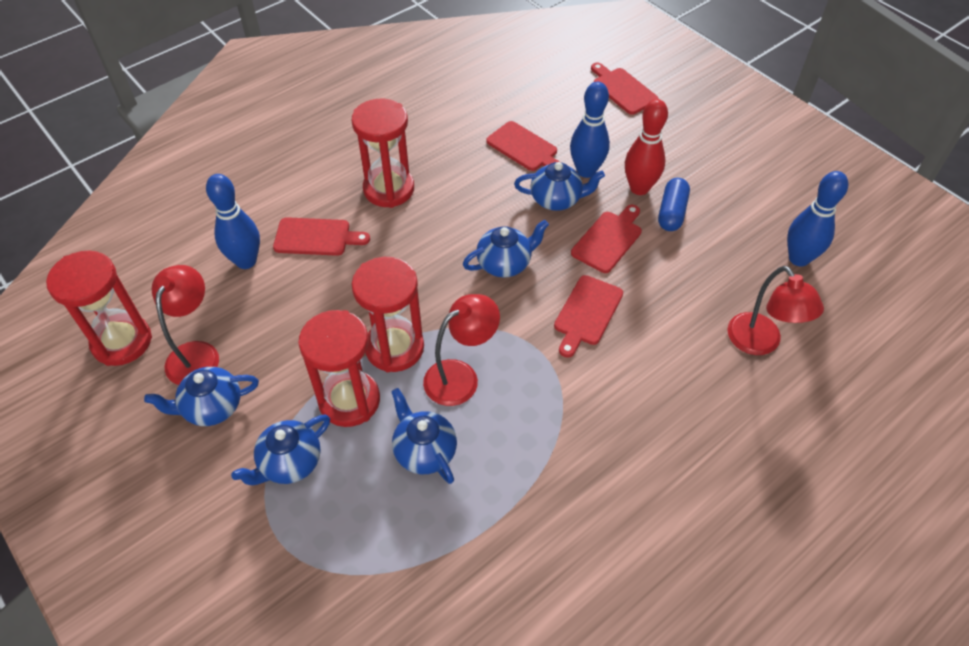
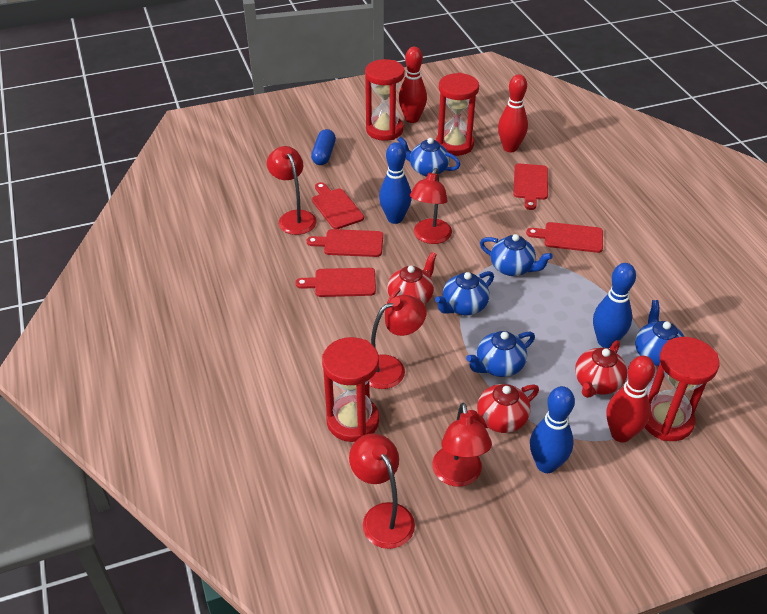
red bowling pin: [625,99,668,195] = 1 -> [399,47,427,123] [498,74,528,152] [606,356,655,442] = 3
red lamp: [151,265,219,385] [423,294,500,406] [727,266,824,355] = 3 -> [267,146,316,235] [349,433,415,549] [369,295,426,389] [410,168,452,244] [432,403,492,487] = 5
red teapot: none = 0 -> [387,252,437,305] [467,384,539,433] [575,340,627,398] = 3

